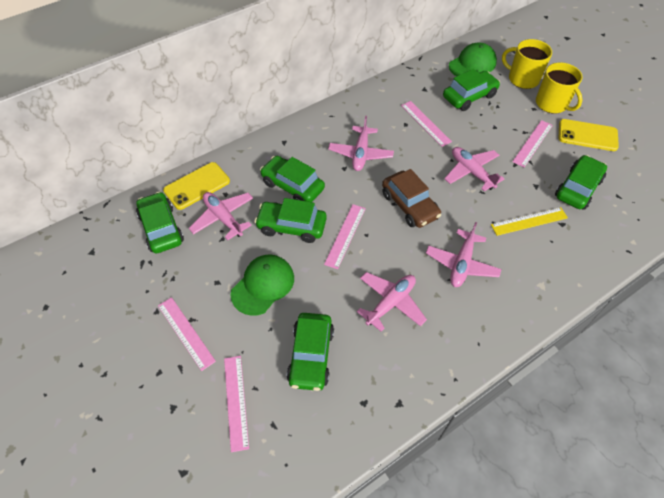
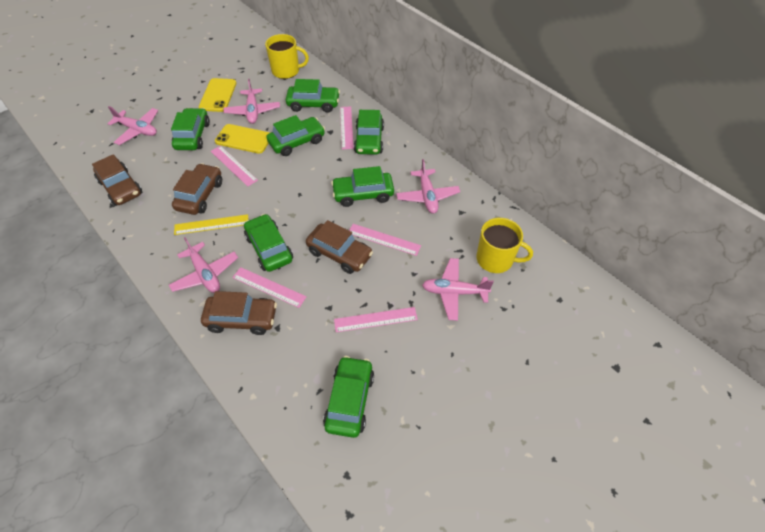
brown car: [382,169,441,228] = 1 -> [92,154,142,206] [172,163,222,215] [201,291,277,335] [306,220,373,274] = 4
green cap: [230,255,294,316] [449,43,497,76] = 2 -> none = 0
green car: [136,192,184,253] [255,198,327,243] [260,156,325,202] [287,313,334,391] [443,69,500,111] [555,155,607,210] = 6 -> [171,108,210,150] [244,214,293,272] [266,115,325,156] [286,79,340,113] [323,356,374,438] [331,166,394,207] [354,110,384,155] = 7

